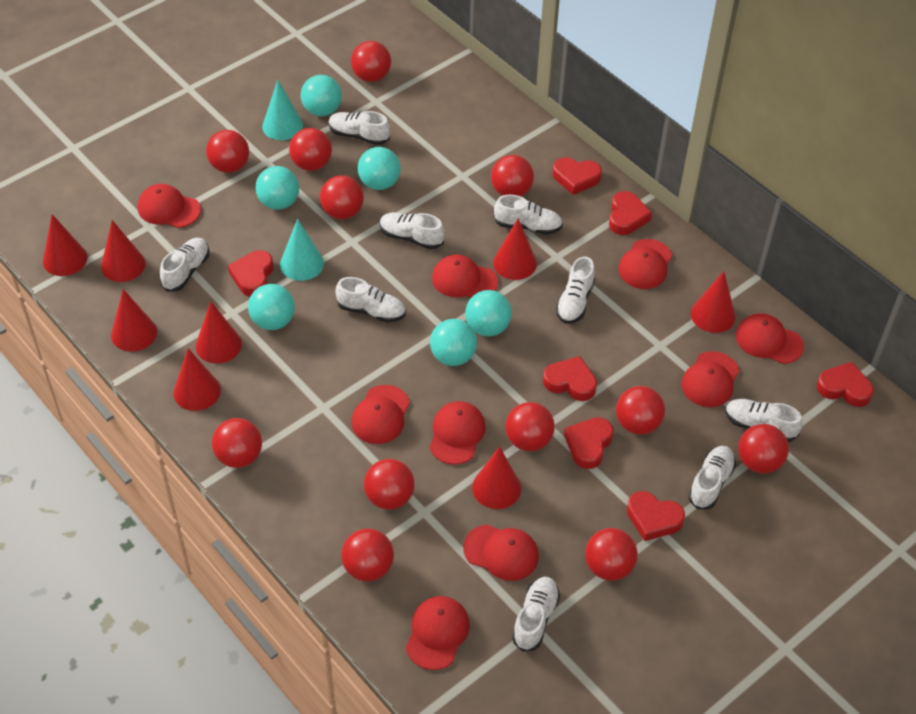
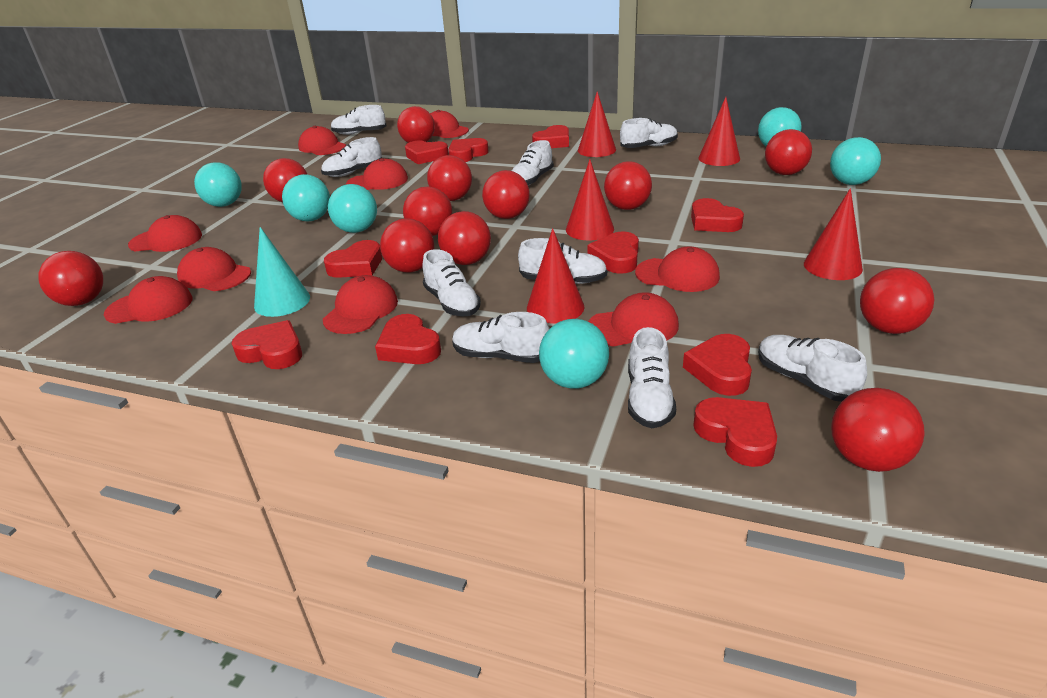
red cone: [43,214,87,276] [101,220,145,282] [111,289,157,352] [173,348,221,411] [196,301,242,364] [472,446,521,509] [493,218,537,280] [691,271,736,333] = 8 -> [527,228,584,324] [566,159,614,241] [578,91,616,157] [698,97,740,166] [804,188,863,280] = 5
red heart: [228,250,273,297] [543,356,597,401] [553,157,602,195] [564,417,614,469] [609,191,652,235] [627,491,685,541] [817,362,874,407] = 7 -> [232,320,302,369] [324,240,382,278] [375,314,441,364] [405,141,449,164] [448,138,489,162] [532,125,569,148] [588,231,639,274] [683,334,752,396] [691,198,744,232] [693,397,777,467] = 10
turquoise cone: [262,80,303,140] [280,219,324,281] = 2 -> [254,227,310,317] = 1

